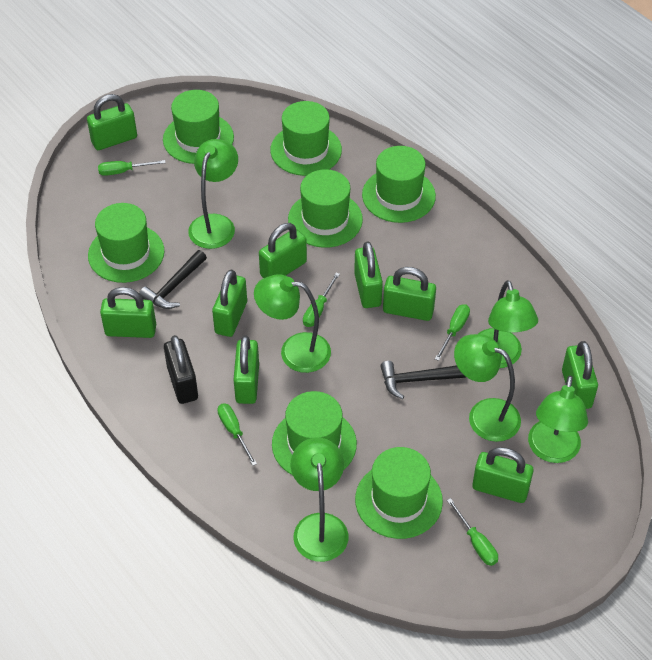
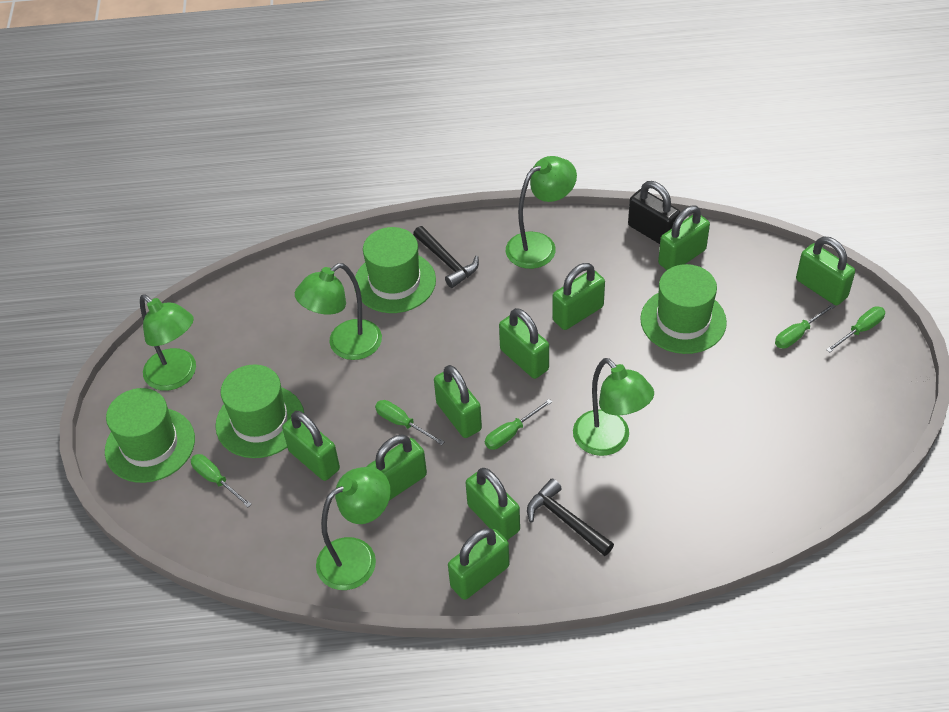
green hat: [88,203,164,283] [163,90,234,164] [270,101,342,176] [272,391,357,475] [288,169,363,248] [355,447,443,539] [362,146,436,223] = 7 -> [105,388,195,483] [215,364,304,458] [354,227,436,313] [640,264,727,354] = 4
green lamp: [188,139,238,249] [254,274,331,373] [291,438,348,562] [454,334,521,442] [478,280,538,368] [528,375,588,463] = 6 -> [140,295,196,391] [295,263,382,360] [316,467,391,590] [506,156,577,269] [573,358,654,456] = 5

